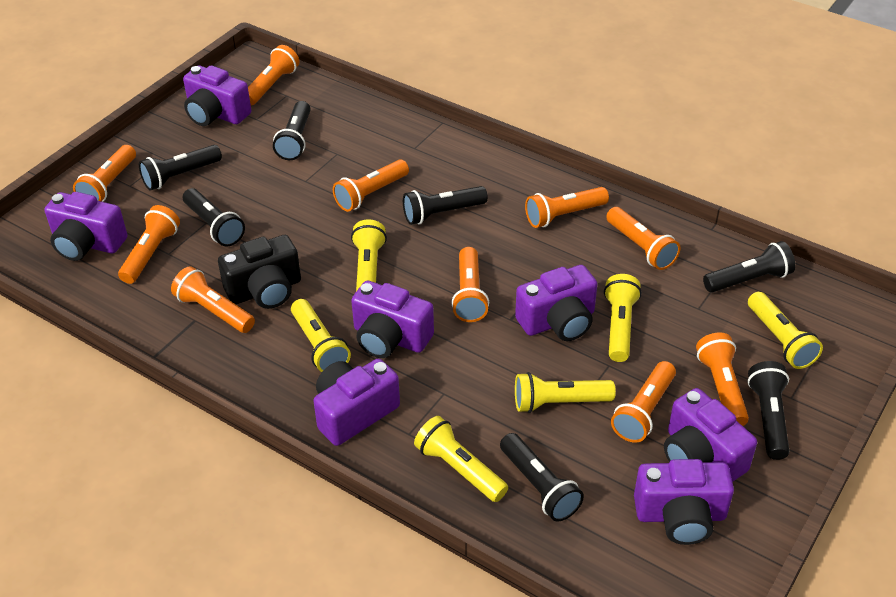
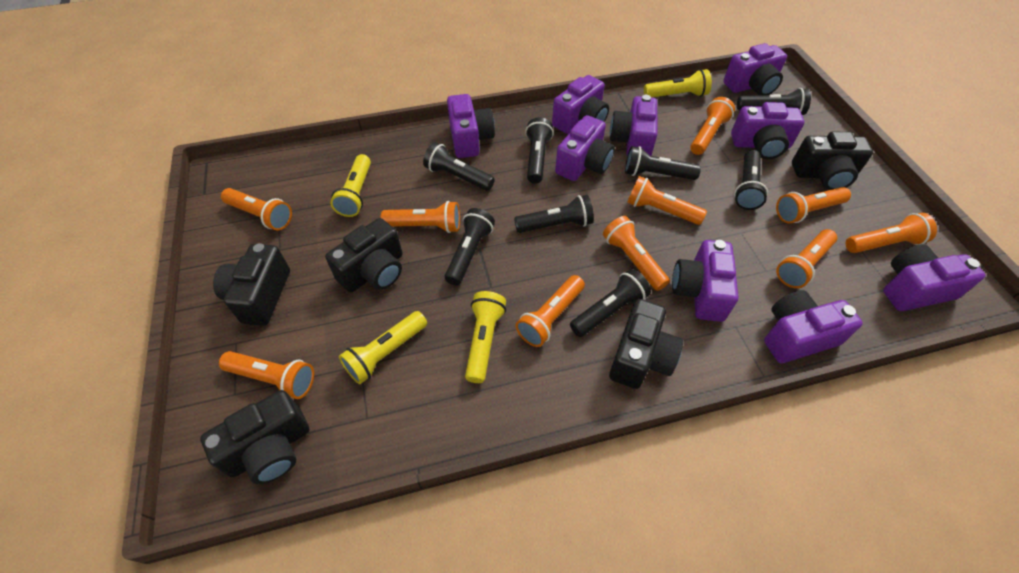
black camera: [218,235,301,309] = 1 -> [200,390,309,484] [213,243,290,326] [325,218,402,293] [609,299,683,389] [792,132,873,190] = 5
black flashlight: [139,145,222,191] [183,188,245,246] [273,101,311,160] [403,186,488,225] [500,433,584,522] [703,241,795,292] [747,361,790,460] = 7 -> [423,142,495,191] [445,208,495,285] [514,195,594,233] [525,117,554,184] [570,269,651,337] [625,146,701,180] [734,150,768,210] [737,88,811,115] = 8
purple camera: [44,192,128,261] [183,66,251,126] [313,359,400,446] [351,281,434,358] [515,265,598,341] [634,459,734,545] [664,388,757,482] = 7 -> [447,94,495,158] [552,75,609,134] [555,115,615,181] [610,95,657,156] [672,240,738,322] [723,43,787,95] [731,102,804,159] [764,290,863,363] [883,244,985,311] = 9
yellow flashlight: [291,299,351,372] [351,219,387,291] [414,416,508,502] [515,372,616,413] [604,274,642,362] [748,292,823,369] = 6 -> [330,154,371,217] [339,311,427,384] [465,291,506,383] [644,69,712,98] = 4

